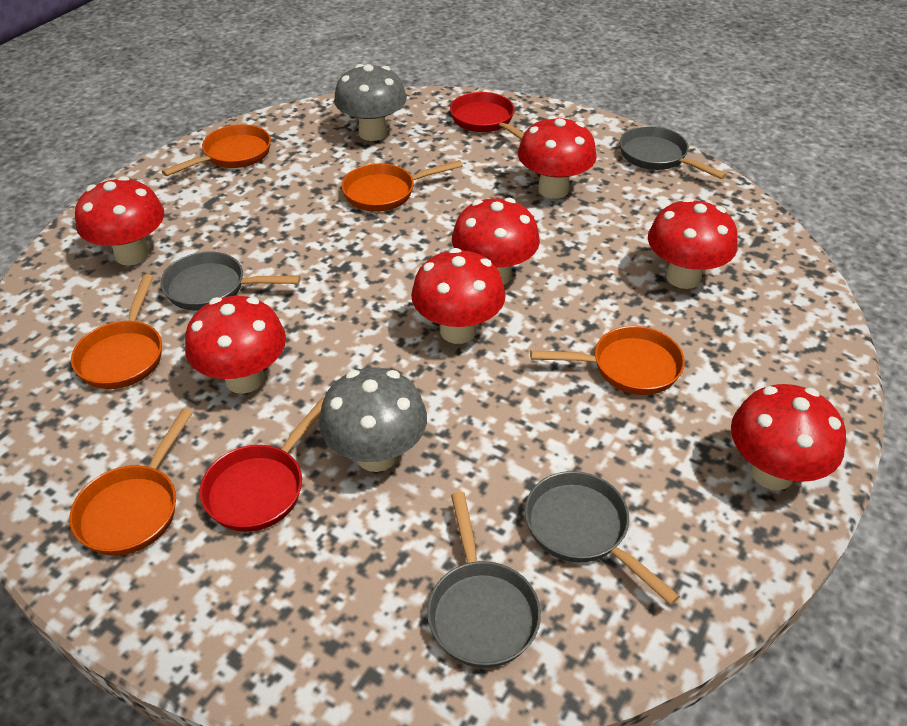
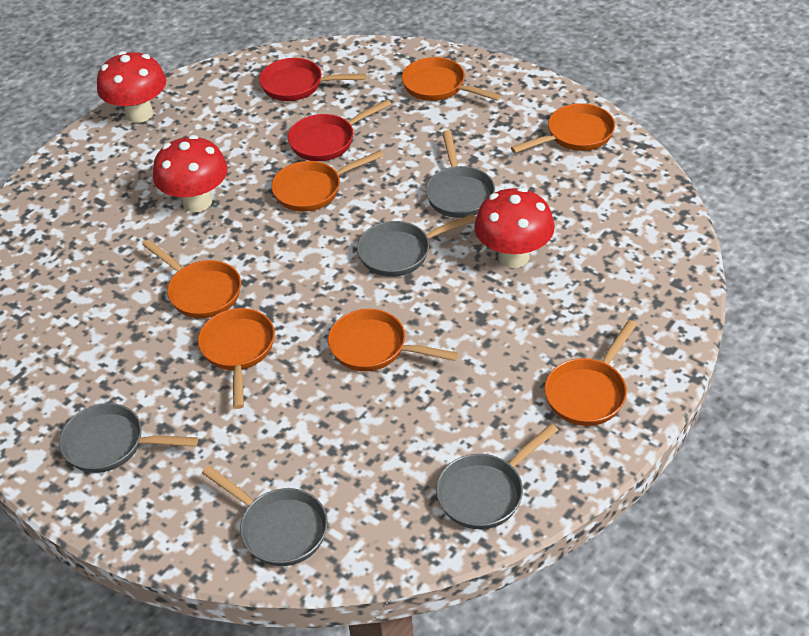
grey mushroom: [319,367,427,472] [334,64,407,141] = 2 -> none = 0
grey pan: [160,252,301,311] [427,492,541,668] [525,471,680,605] [620,126,727,179] = 4 -> [59,403,198,473] [202,465,328,566] [357,214,476,277] [425,130,495,218] [436,424,558,529] = 5
orange pan: [69,409,193,556] [71,274,162,389] [162,124,271,176] [342,160,463,212] [530,326,685,395] = 5 -> [143,239,241,318] [198,308,275,409] [271,150,384,212] [328,309,458,371] [402,57,501,101] [511,103,615,153] [545,320,637,426] = 7
red mushroom: [75,176,164,266] [185,296,286,394] [411,248,506,344] [452,198,540,285] [518,115,597,199] [648,198,737,289] [731,384,846,490] = 7 -> [97,51,166,123] [153,135,228,212] [474,187,555,268] = 3

